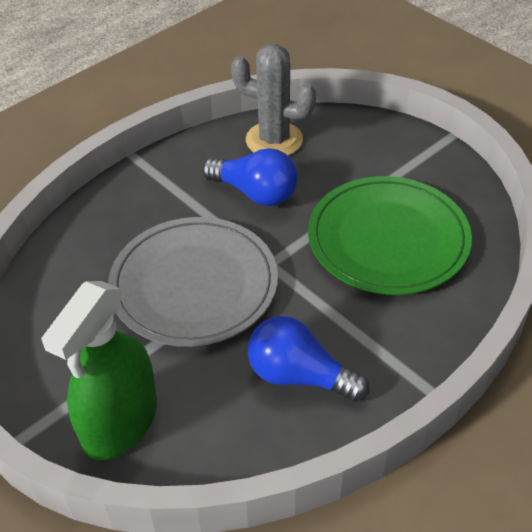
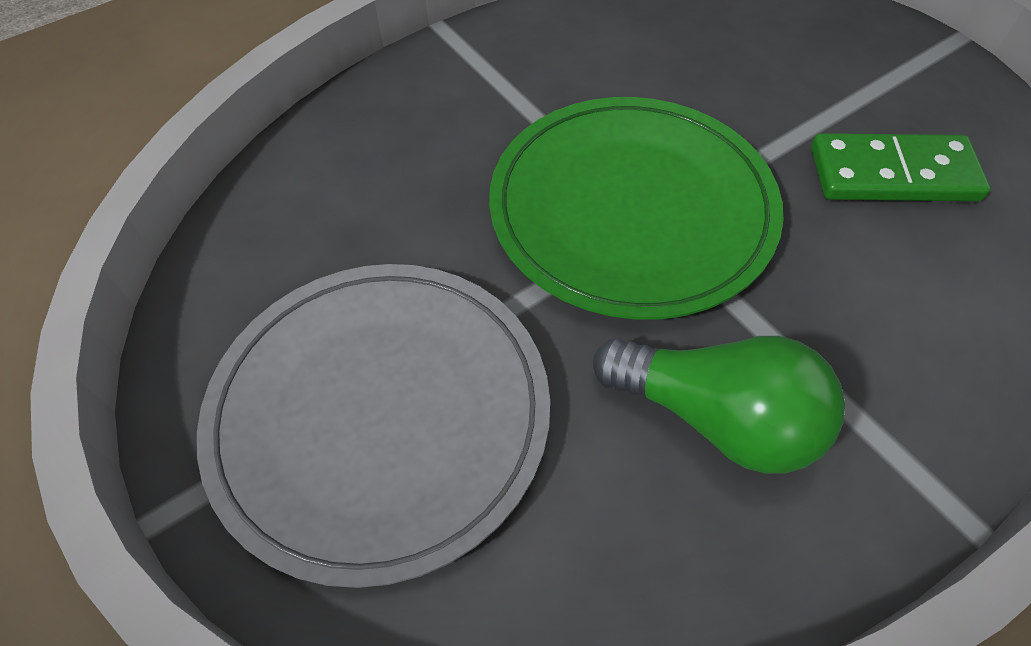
blue light bulb: [202,148,298,206] [247,316,369,402] = 2 -> none = 0
green domino: none = 0 -> [811,133,991,202] = 1
green light bulb: none = 0 -> [593,336,845,474] = 1
green spray bottle: [42,281,157,460] = 1 -> none = 0
grey cactus: [231,44,316,155] = 1 -> none = 0

